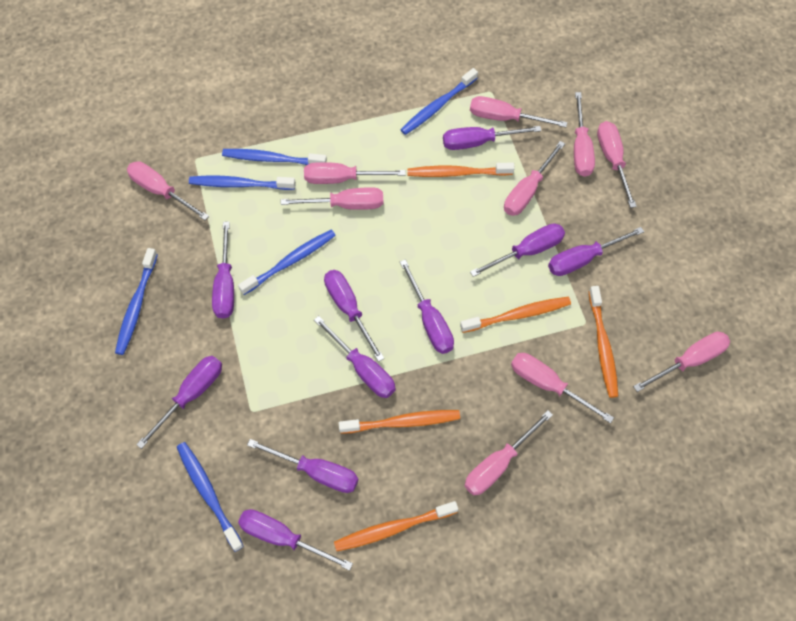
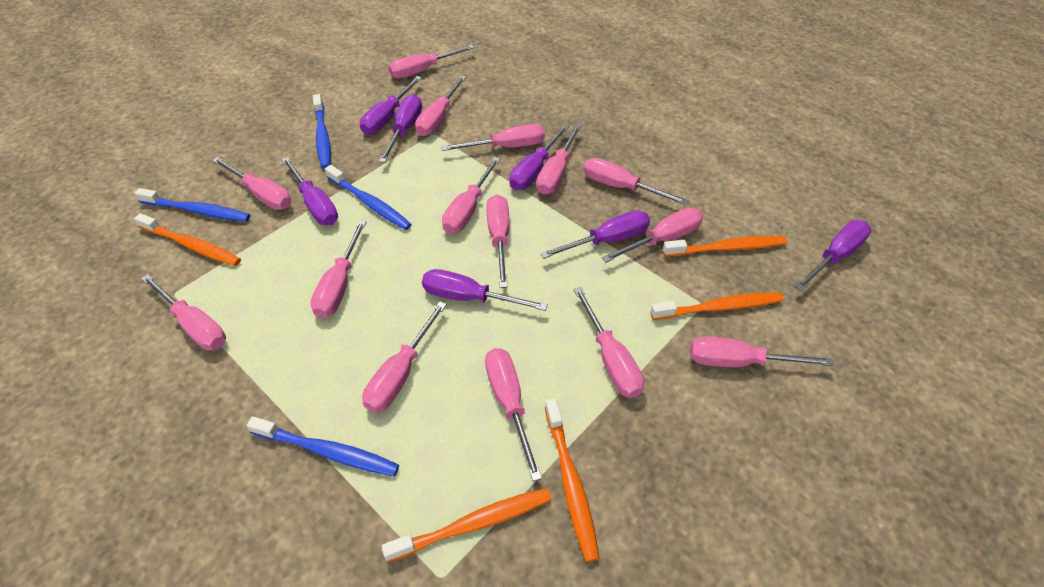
blue toothbrush: [115,248,158,355] [177,442,244,552] [189,176,296,190] [222,149,327,165] [238,230,336,295] [401,68,478,135] = 6 -> [134,188,250,222] [247,416,399,476] [313,94,331,169] [325,165,412,230] = 4
pink screwdriver: [127,161,209,220] [281,187,384,210] [304,162,406,184] [465,410,553,496] [470,96,567,127] [504,141,565,216] [511,353,614,423] [574,92,595,177] [597,121,637,208] [633,332,730,392] = 10 -> [141,274,226,351] [212,157,292,210] [310,220,366,318] [362,301,447,413] [389,45,475,79] [415,76,466,136] [441,124,545,151] [442,157,500,234] [485,348,542,481] [486,194,509,288] [537,124,582,195] [574,287,644,398] [583,158,689,206] [602,208,703,263] [690,337,834,367] = 15
purple screwdriver: [136,356,222,449] [212,221,234,319] [238,509,353,571] [247,439,358,493] [314,316,396,398] [324,270,384,362] [400,259,454,354] [443,126,541,150] [470,223,565,277] [548,227,644,276] = 10 -> [281,157,338,225] [360,76,422,135] [379,94,422,163] [422,269,548,311] [509,124,569,190] [540,210,650,259] [794,220,872,291] = 7

